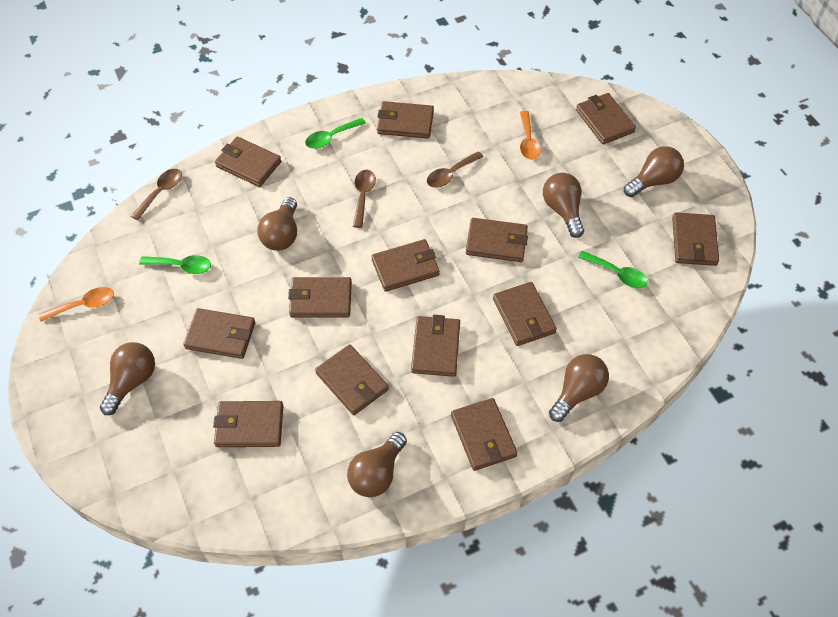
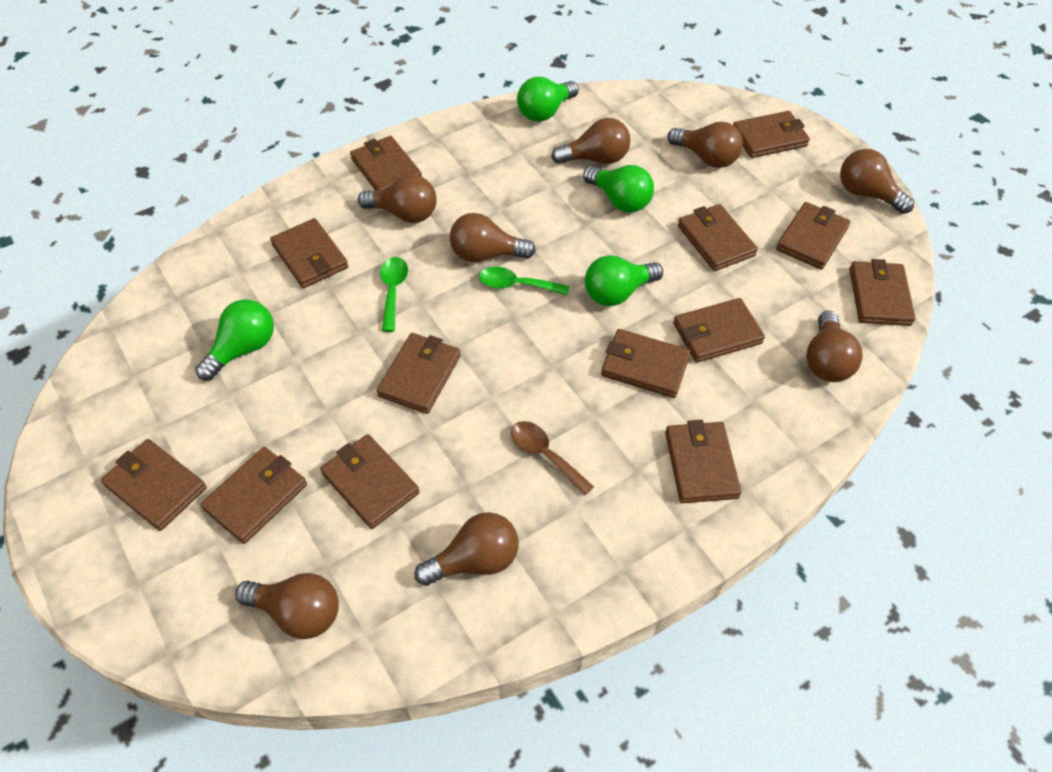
brown light bulb: [100,342,155,415] [257,197,297,251] [347,432,407,497] [543,173,584,238] [549,354,609,422] [624,146,684,197] = 6 -> [235,573,339,639] [358,175,437,223] [415,512,519,586] [449,213,536,262] [551,118,630,164] [667,122,743,168] [806,311,863,382] [840,149,914,214] = 8
brown spoon: [131,169,182,221] [353,170,376,228] [427,151,483,188] = 3 -> [511,421,594,496] = 1
green light bulb: none = 0 -> [195,299,274,380] [517,77,579,122] [583,165,654,212] [585,255,663,306] = 4
green spoon: [139,255,211,274] [305,118,366,149] [578,251,648,288] = 3 -> [380,257,408,332] [479,267,569,295] = 2
orange spoon: [39,287,114,321] [520,111,541,160] = 2 -> none = 0

